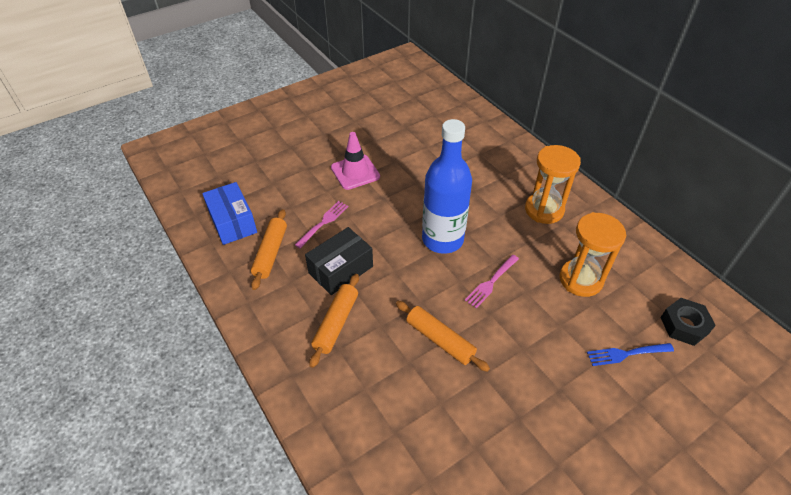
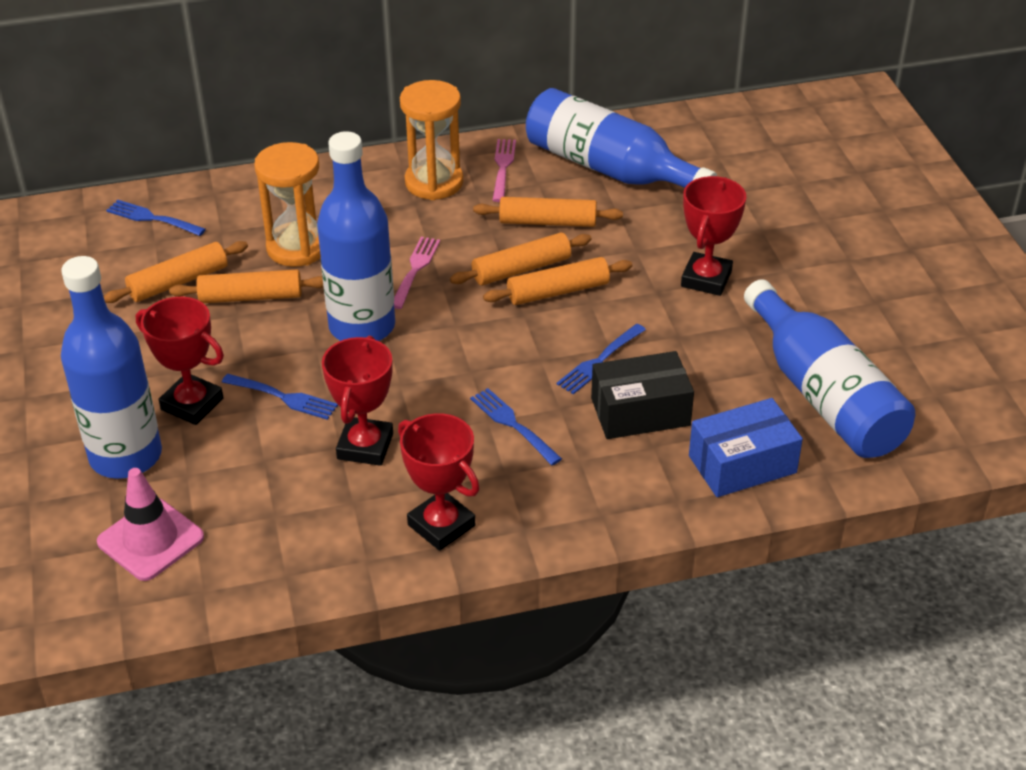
black nut: [660,298,716,346] = 1 -> none = 0
blue bottle: [422,119,472,254] = 1 -> [61,256,162,479] [317,131,395,341] [526,88,717,188] [744,279,915,458] = 4
blue fork: [587,343,674,366] = 1 -> [106,200,206,236] [222,374,338,420] [470,388,562,465] [556,324,646,394] = 4
orange rolling pin: [251,209,287,290] [309,274,359,368] [396,301,490,372] = 3 -> [104,241,248,303] [169,270,323,303] [450,233,592,285] [473,197,623,227] [483,257,632,305] = 5
red trophy: none = 0 -> [136,297,224,425] [322,336,393,466] [398,413,480,551] [681,176,746,296] = 4

